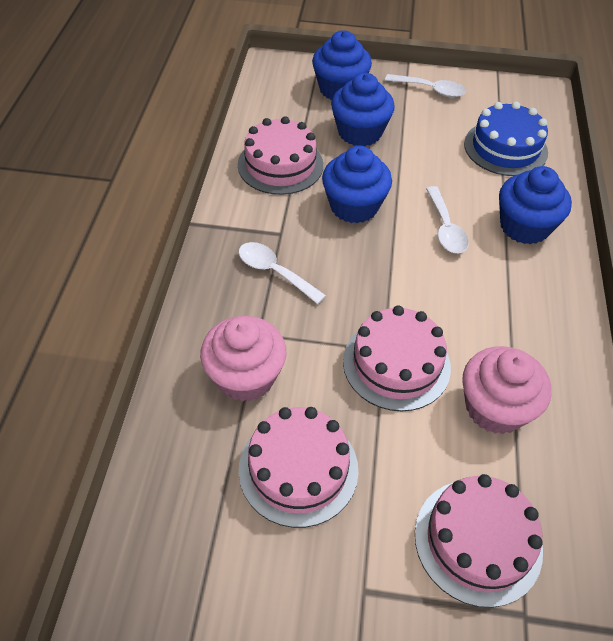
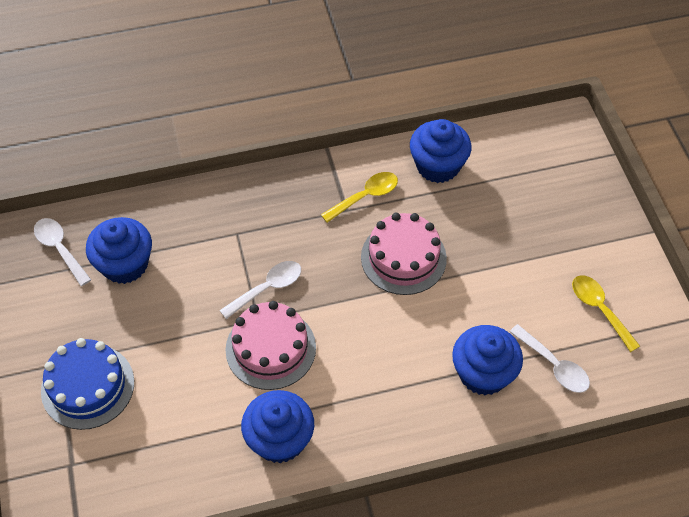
pink cake: [238,116,323,195] [239,407,359,528] [343,305,451,411] [415,474,543,608] = 4 -> [225,301,316,390] [361,213,447,295] = 2
pink cupcake: [200,316,286,402] [462,346,552,434] = 2 -> none = 0
yellow spoon: none = 0 -> [321,172,398,223] [572,275,640,352] = 2

